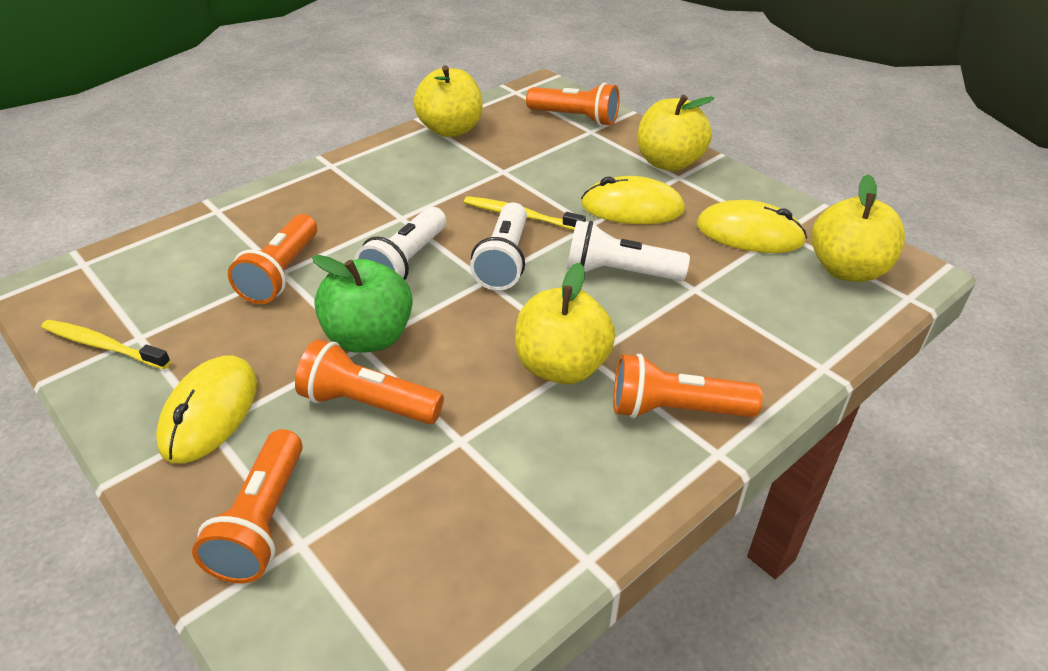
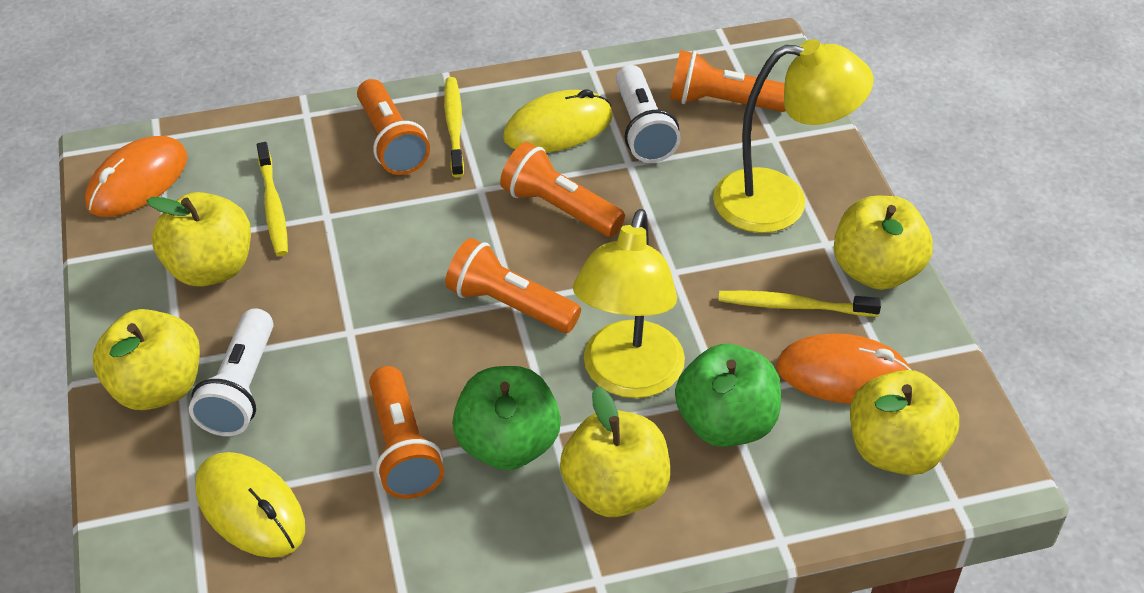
green apple: [312,255,413,353] = 1 -> [452,366,561,470] [675,344,781,447] = 2
orange mouse: none = 0 -> [85,136,188,217] [776,333,911,404] = 2
white flashlight: [355,207,446,280] [470,203,527,290] [567,220,690,281] = 3 -> [189,308,273,436] [616,65,681,163] = 2
yellow apple: [413,65,483,137] [515,262,615,384] [638,95,714,171] [811,174,905,282] = 4 -> [93,309,200,410] [146,192,251,287] [560,387,670,517] [834,196,933,290] [850,370,959,475] = 5
yellow lamp: none = 0 -> [573,209,685,398] [713,39,873,233] = 2
yellow mouse: [156,356,257,463] [581,176,685,224] [697,200,807,253] = 3 -> [195,452,305,558] [503,89,613,152] = 2
yellow toothbrush: [41,320,171,369] [464,196,586,230] = 2 -> [257,142,288,256] [444,77,464,178] [719,291,881,317] = 3

